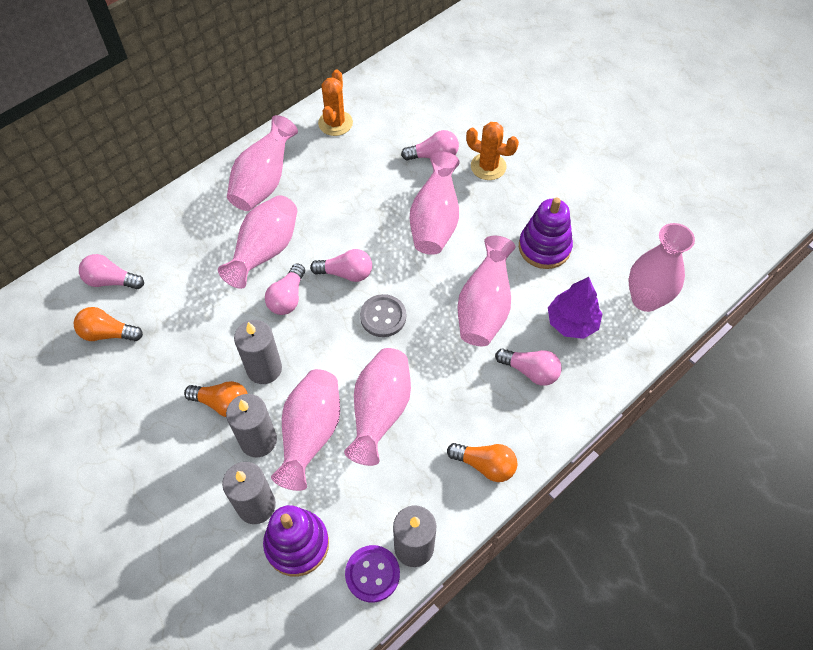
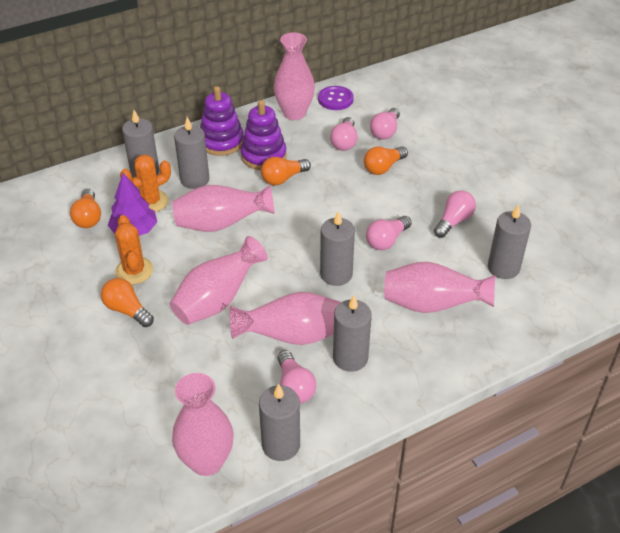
grey button: [360,294,406,337] = 1 -> none = 0
grey candle: [222,462,276,524] [226,394,277,457] [234,320,282,384] [393,505,436,567] = 4 -> [122,110,159,178] [174,117,209,189] [259,384,300,461] [320,211,355,286] [333,295,372,372] [488,204,531,279] = 6
orange light bulb: [74,307,143,341] [184,381,248,417] [447,443,517,482] = 3 -> [70,189,101,228] [101,278,154,327] [261,157,311,186] [364,146,408,175] = 4
pink vase: [218,195,297,289] [227,115,298,211] [271,369,340,491] [344,348,411,466] [410,152,460,255] [458,236,516,346] [628,223,695,312] = 7 -> [170,236,268,325] [172,185,274,232] [172,373,233,476] [230,292,341,345] [274,32,315,120] [384,262,495,313] = 6

